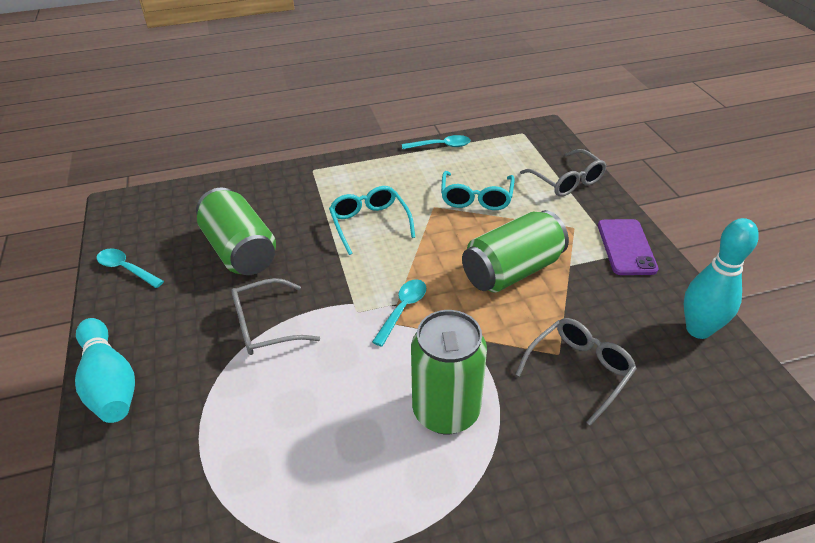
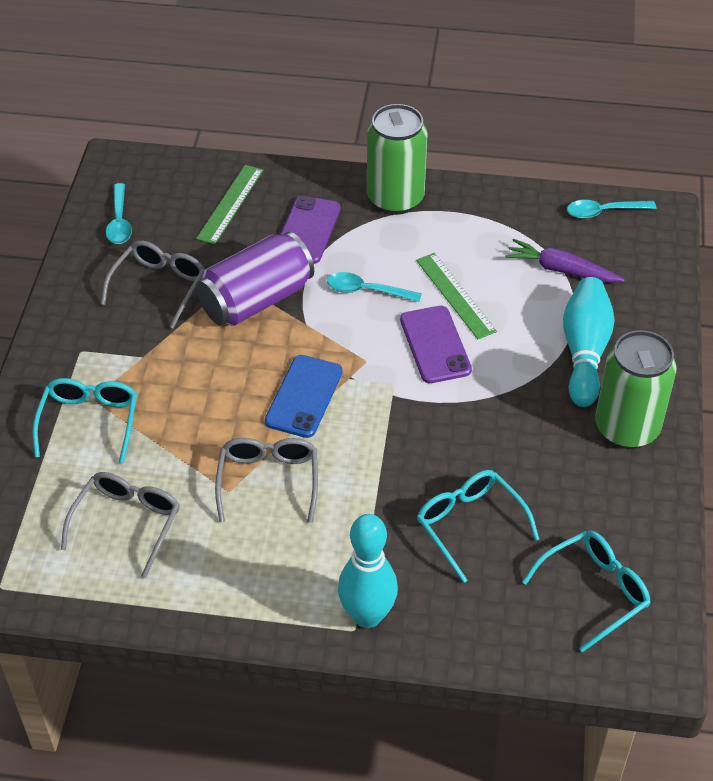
blue phone: none = 0 -> [265,355,343,438] = 1
green can: [196,188,276,275] [411,310,487,434] [462,210,569,292] = 3 -> [367,104,428,215] [595,330,677,449] = 2
green ruler: none = 0 -> [196,165,263,245] [416,253,497,339] = 2
purple can: none = 0 -> [196,232,314,326] = 1
purple carrot: none = 0 -> [505,239,625,283] = 1
purple phone: [598,219,658,275] = 1 -> [281,195,341,264] [400,306,472,383] = 2
turquoise glasses: [329,186,415,255] [441,171,515,210] = 2 -> [32,378,137,464] [417,470,539,583] [522,530,650,652] = 3

